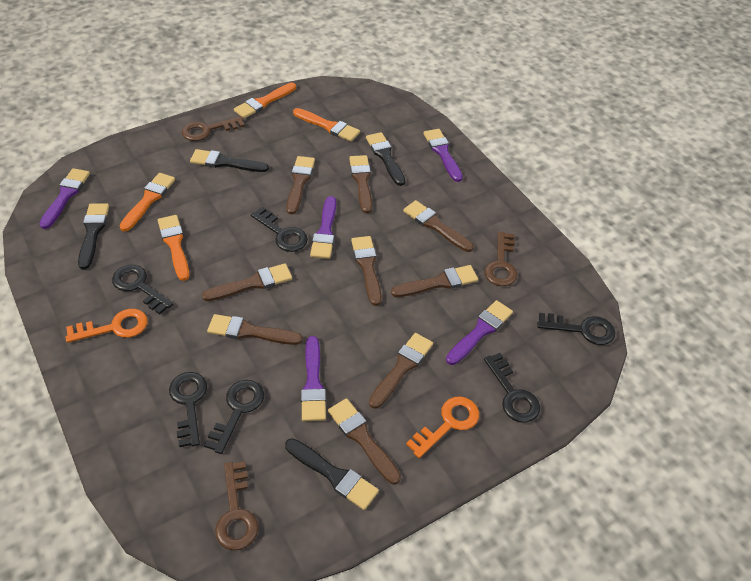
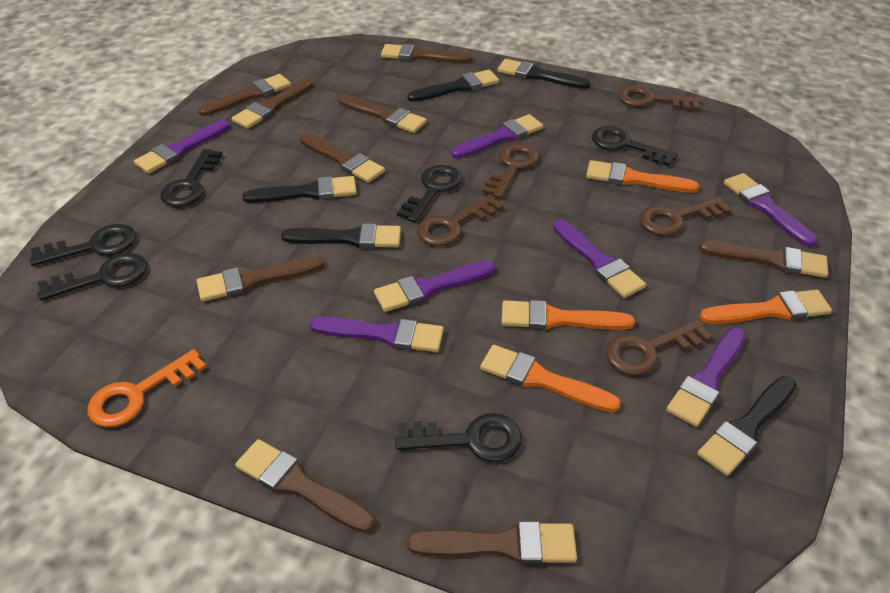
black brush: [78,204,109,269] [190,149,269,172] [285,438,379,510] [366,132,405,186] = 4 -> [243,176,357,203] [281,223,401,248] [407,69,499,102] [497,59,591,89] [697,376,797,476] = 5
brown key: [182,116,245,141] [215,461,258,550] [485,231,517,286] = 3 -> [417,195,504,246] [482,143,539,198] [605,319,713,376] [618,85,701,110] [639,197,731,236] = 5
orange key: [66,309,147,343] [406,396,479,458] = 2 -> [87,349,206,427] = 1
purple brush: [39,168,90,229] [301,336,326,421] [310,196,336,259] [423,129,463,182] [446,300,513,365] = 5 -> [134,120,230,174] [310,316,444,352] [374,261,496,312] [451,114,543,158] [553,219,646,298] [666,328,746,427] [724,173,818,247] = 7

